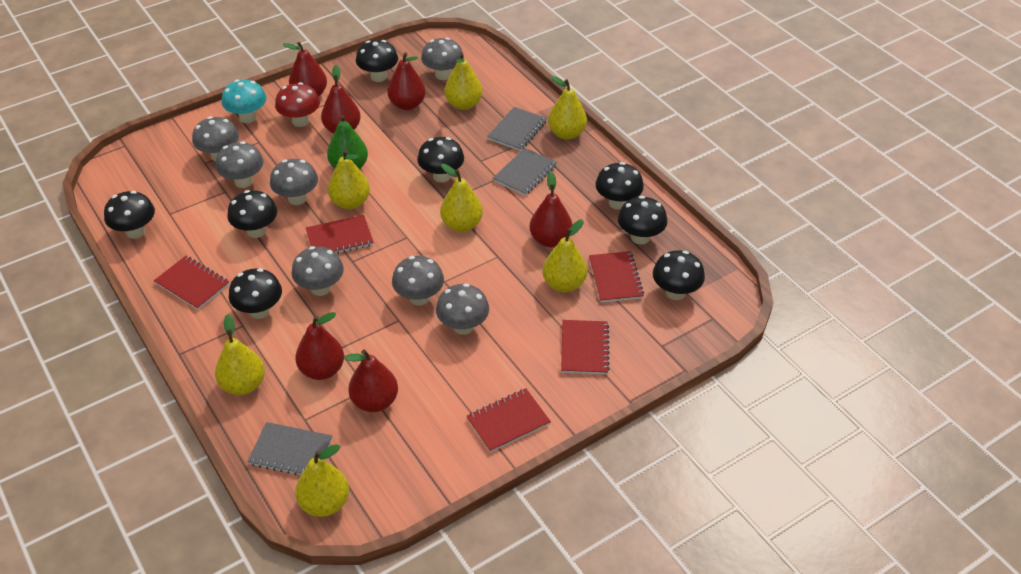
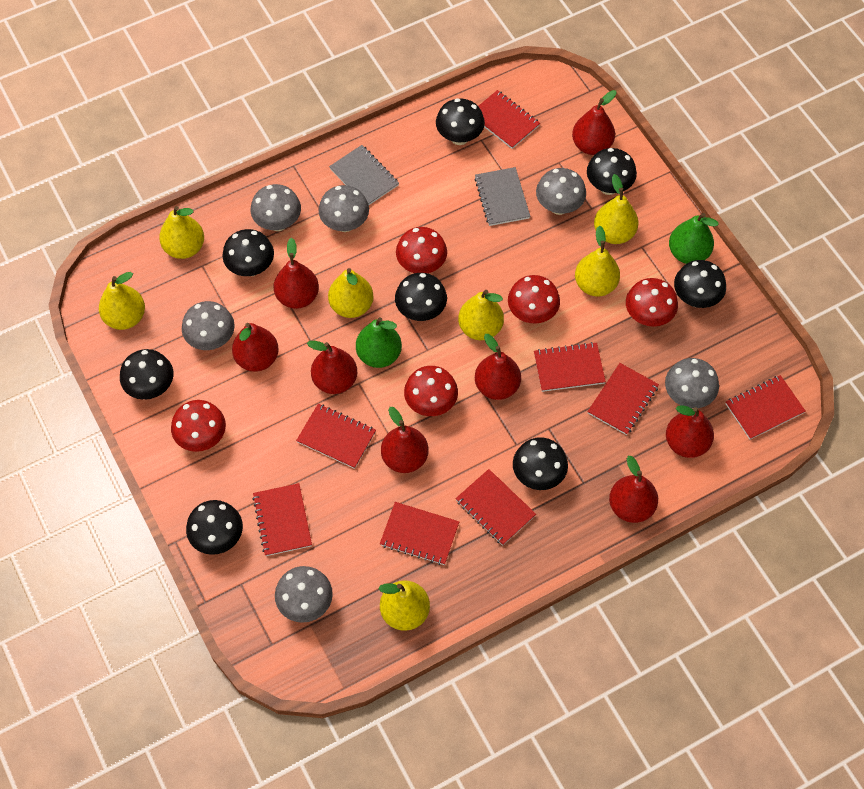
green pear: [327,115,368,169] = 1 -> [356,317,402,368] [669,213,719,264] = 2
grey mushroom: [192,116,239,161] [216,141,263,188] [270,159,318,205] [291,246,344,296] [392,256,444,306] [421,38,464,80] [436,283,489,335] = 7 -> [182,301,235,350] [250,184,301,231] [275,566,333,623] [319,185,369,232] [536,168,586,215] [665,358,719,409] = 6
grey notebook: [247,422,332,475] [487,107,547,151] [493,148,557,196] = 3 -> [329,145,399,205] [474,167,530,226] = 2
red mushroom: [275,82,320,127] = 1 -> [171,400,226,452] [396,227,447,273] [404,366,458,416] [508,275,560,324] [626,278,678,327] = 5
red notebook: [154,256,230,310] [306,215,374,254] [467,388,551,453] [561,320,610,375] [589,251,644,303] = 5 -> [252,483,312,556] [296,404,376,469] [380,502,459,565] [455,469,536,546] [479,90,540,149] [534,342,606,392] [587,363,659,435] [726,375,805,440] = 8
red pear: [282,42,327,97] [295,312,344,380] [321,65,361,134] [344,349,398,412] [387,52,426,110] [530,172,573,247] = 6 -> [232,323,279,372] [274,238,319,309] [307,341,357,394] [381,407,429,473] [475,334,521,400] [572,90,616,155] [609,456,658,523] [666,405,714,458] = 8
turquoise mushroom: [222,79,267,123] = 1 -> none = 0

